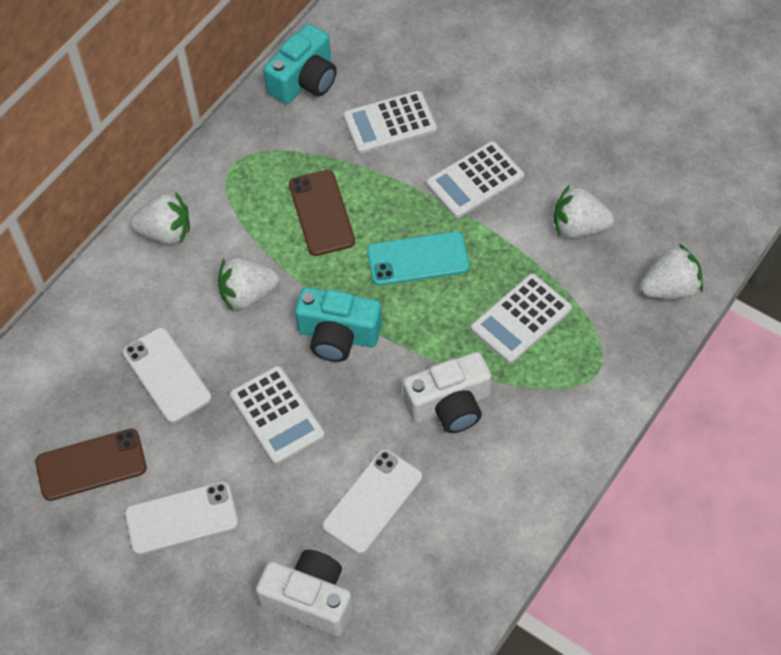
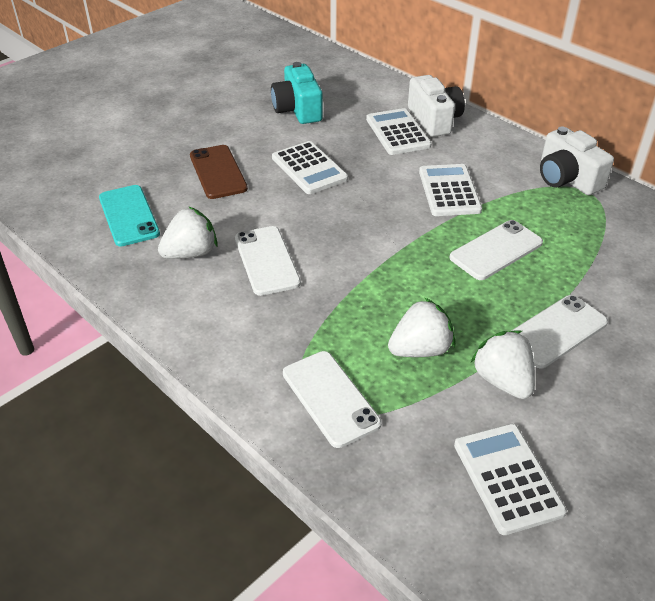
brown phone: [35,429,147,501] [289,170,355,256] = 2 -> [190,145,248,199] = 1
turquoise camera: [263,24,337,104] [295,287,382,362] = 2 -> [271,62,323,124] = 1
white phone: [123,328,211,423] [125,481,238,555] [322,449,422,554] = 3 -> [235,226,301,296] [283,351,382,448] [450,220,543,280] [511,295,608,369] = 4
white strawberry: [130,191,190,244] [218,257,280,311] [554,185,614,239] [640,244,703,299] = 4 -> [158,207,218,259] [388,298,455,357] [470,330,535,399] = 3

